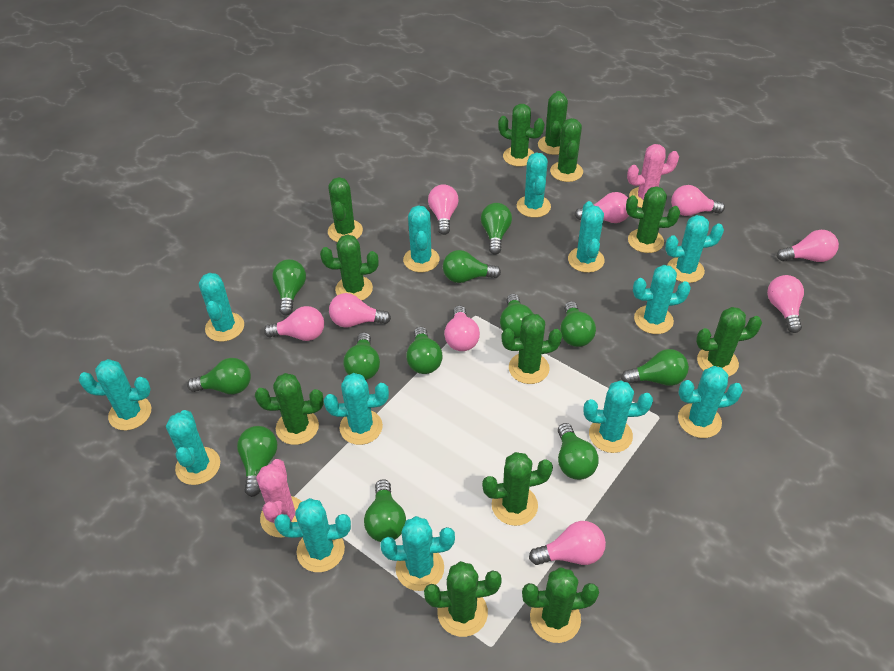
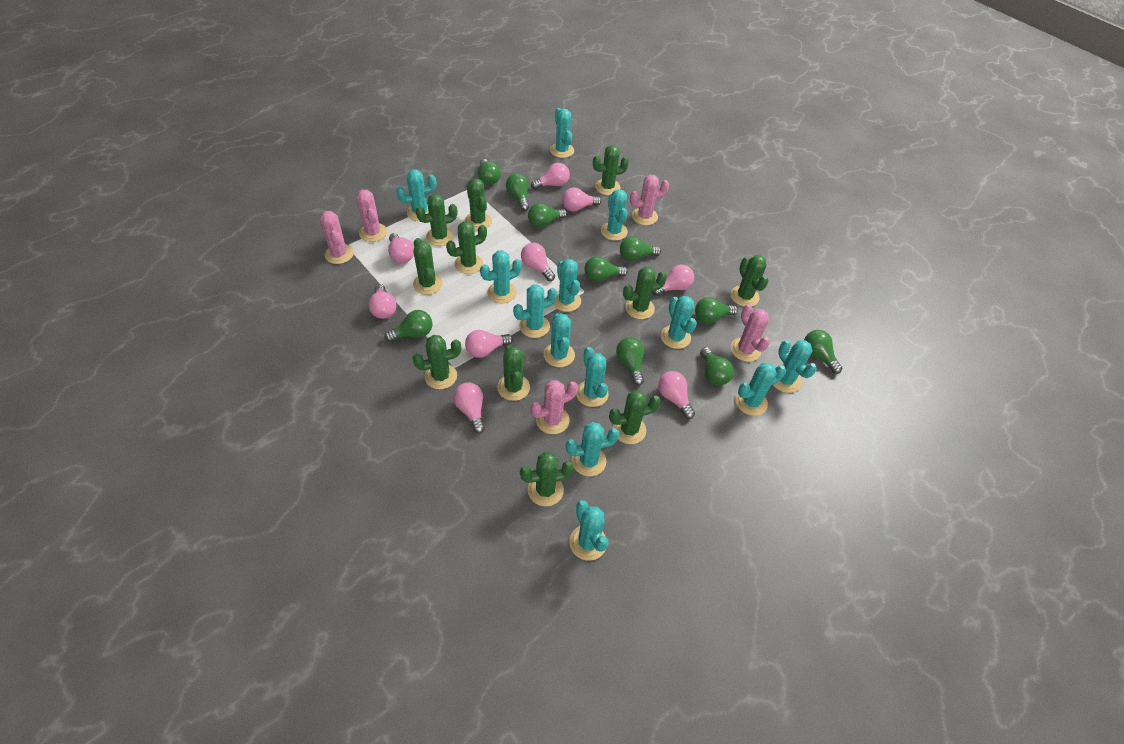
green cactus: [255,373,323,445] [320,234,378,301] [328,177,363,242] [424,561,502,637] [482,452,553,526] [498,104,545,167] [502,313,562,384] [522,567,599,643] [538,91,568,155] [550,118,583,182] [626,186,680,253] [696,307,762,377] = 12 -> [412,335,461,389] [413,238,443,295] [416,194,458,246] [446,221,487,274] [465,179,492,230] [497,345,530,401] [520,452,574,506] [593,145,629,195] [609,390,661,444] [623,267,667,319] [731,255,769,307] = 11
green light bulb: [187,358,251,394] [237,426,277,497] [272,259,306,315] [343,332,380,380] [364,479,406,542] [406,327,443,374] [443,250,501,283] [481,203,512,255] [500,294,533,338] [558,423,599,480] [560,301,596,347] [621,349,689,386] = 12 -> [385,310,432,342] [478,159,501,185] [506,173,529,211] [528,203,567,228] [585,256,628,282] [616,337,644,385] [620,236,661,261] [695,297,738,324] [700,347,734,386] [804,330,842,374] = 10
pink cactus: [256,459,302,538] [627,144,679,208] = 2 -> [320,211,354,264] [357,189,387,242] [531,380,578,434] [630,175,669,225] [731,304,770,362] = 5

